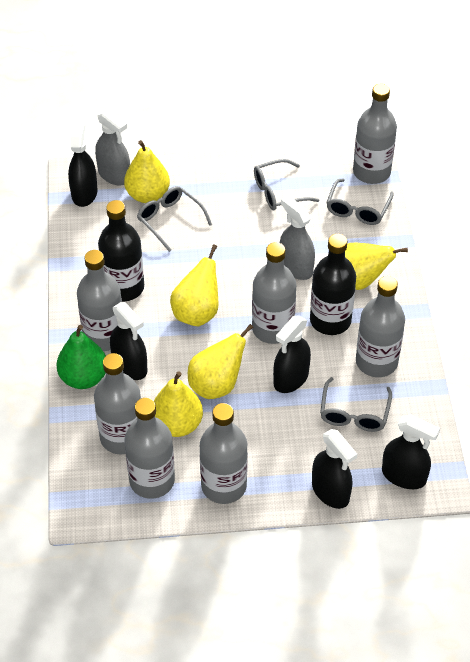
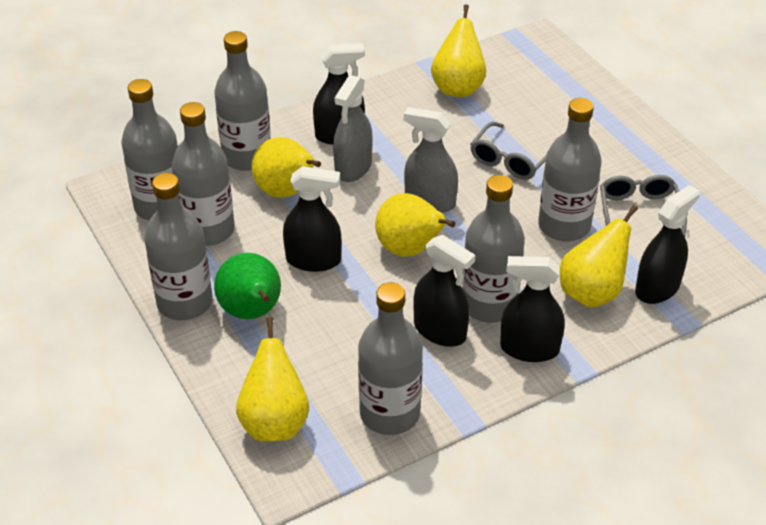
black bottle: [98,200,144,302] [310,234,356,335] = 2 -> none = 0
grey glasses: [137,186,212,252] [254,159,319,210] [320,377,392,432] [326,178,394,225] = 4 -> [470,121,546,180] [600,175,687,236] = 2

